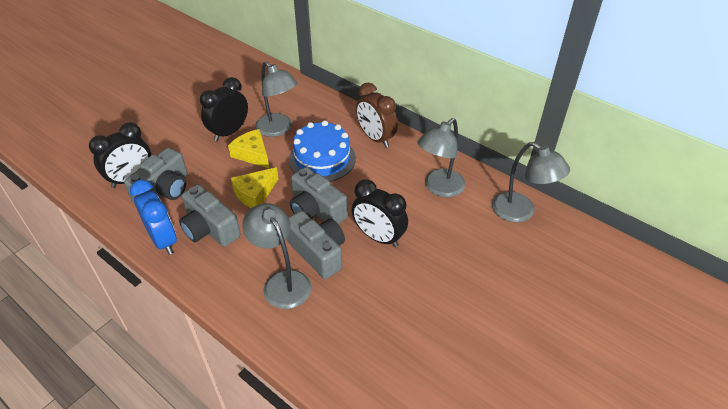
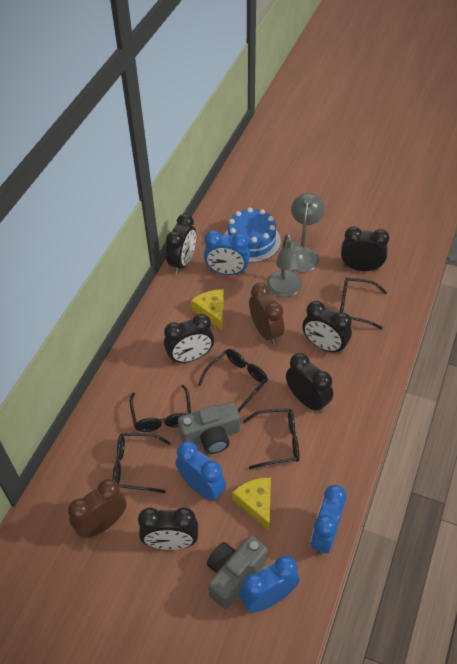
black clock: [89,122,151,188] [200,77,248,141] [352,179,408,247] = 3 -> [138,507,198,550] [164,314,214,364] [166,214,196,274] [286,353,333,413] [302,301,352,354] [341,226,389,271] = 6
black glasses: none = 0 -> [113,433,171,493] [130,385,191,432] [198,349,268,412] [243,409,300,469] [340,277,387,330] = 5
blue clock: [130,179,177,255] = 1 -> [175,441,226,501] [204,230,250,275] [239,556,300,613] [311,485,347,555] = 4
brown clock: [356,83,398,148] = 1 -> [68,479,127,538] [249,283,284,345] = 2
grey camera: [124,148,188,204] [179,184,241,247] [287,211,345,279] [290,167,348,224] = 4 -> [178,402,240,454] [207,535,268,609] = 2
grey lamp: [242,203,311,309] [255,61,298,137] [417,118,465,197] [492,142,570,222] = 4 -> [267,234,311,297] [291,193,325,272] = 2

